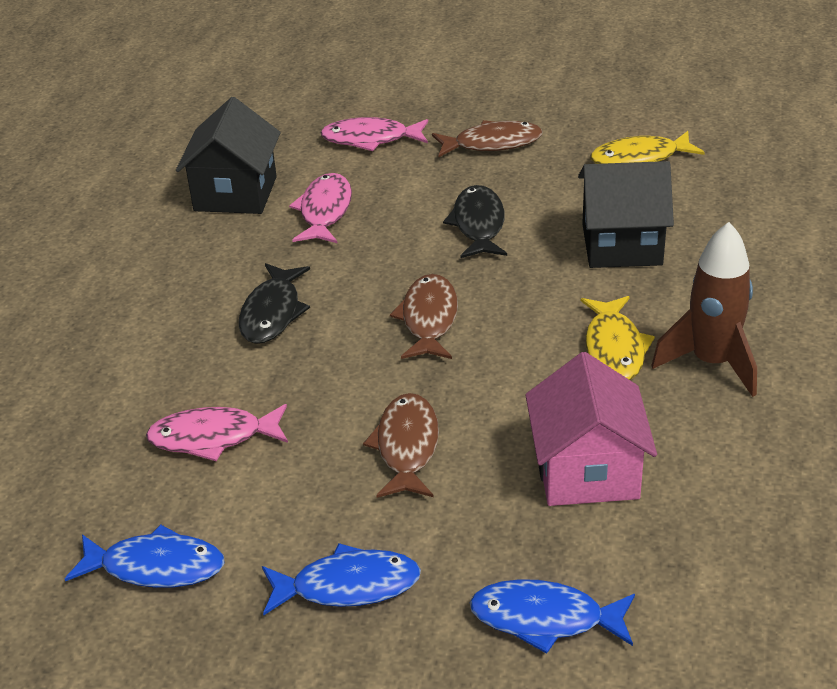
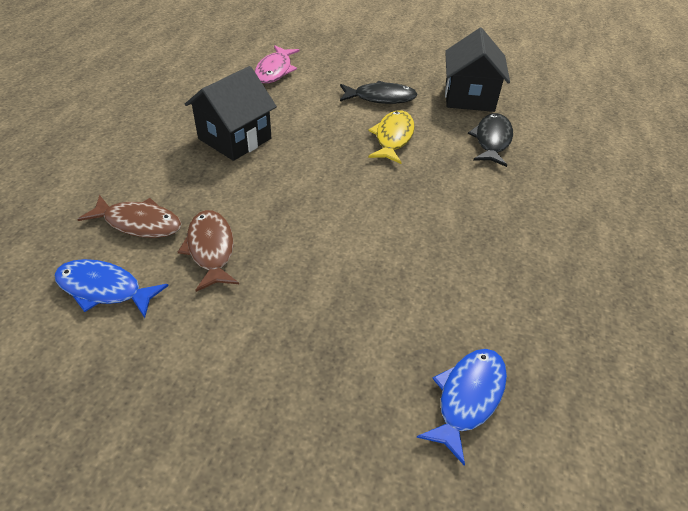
blue fish: [65,524,225,588] [262,543,421,615] [470,579,635,654] = 3 -> [54,259,169,318] [416,349,507,466] = 2
brown fish: [363,393,439,498] [390,274,458,359] [432,120,542,157] = 3 -> [77,195,182,238] [178,210,239,292] = 2
brown rocket: [651,222,757,397] = 1 -> none = 0
pink fish: [146,404,288,461] [289,173,352,243] [320,117,428,151] = 3 -> [255,45,300,83] = 1
pink house: [526,352,657,506] = 1 -> none = 0
yellow fish: [581,296,655,380] [590,131,705,164] = 2 -> [368,110,415,164] = 1

